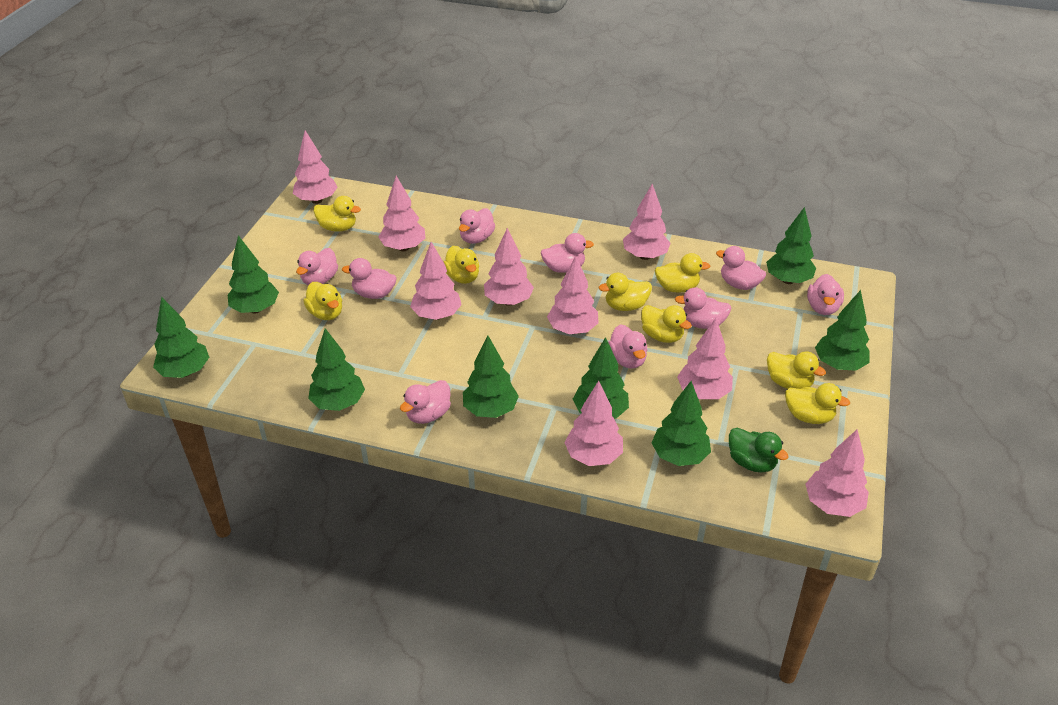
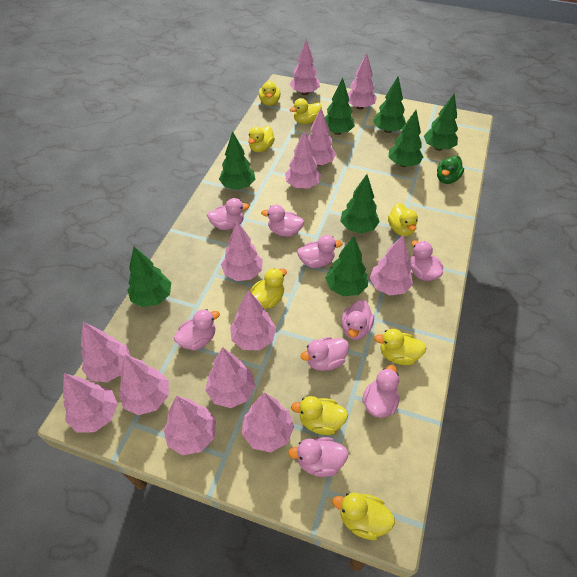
pink tree: [293,130,338,204] [378,176,425,251] [410,242,462,320] [484,228,534,306] [547,256,599,334] [564,381,623,466] [623,184,671,260] [677,318,733,399] [806,429,869,517] = 9 -> [63,373,118,432] [81,322,130,382] [119,354,169,415] [164,396,216,455] [205,347,255,408] [221,221,263,281] [230,290,276,350] [242,393,294,452] [285,131,321,189] [290,39,320,95] [308,109,336,166] [348,53,377,110] [370,235,413,296] = 13

